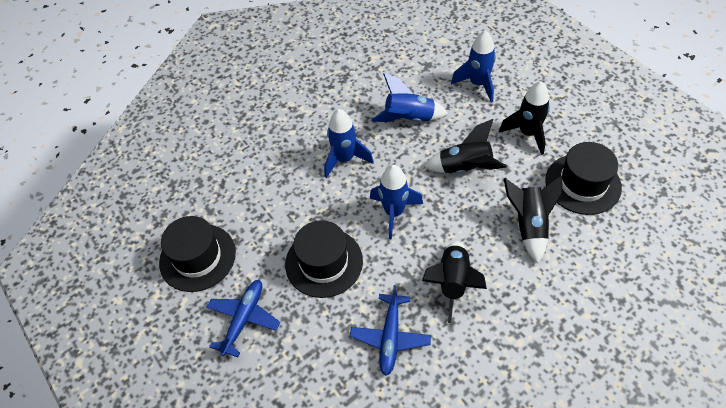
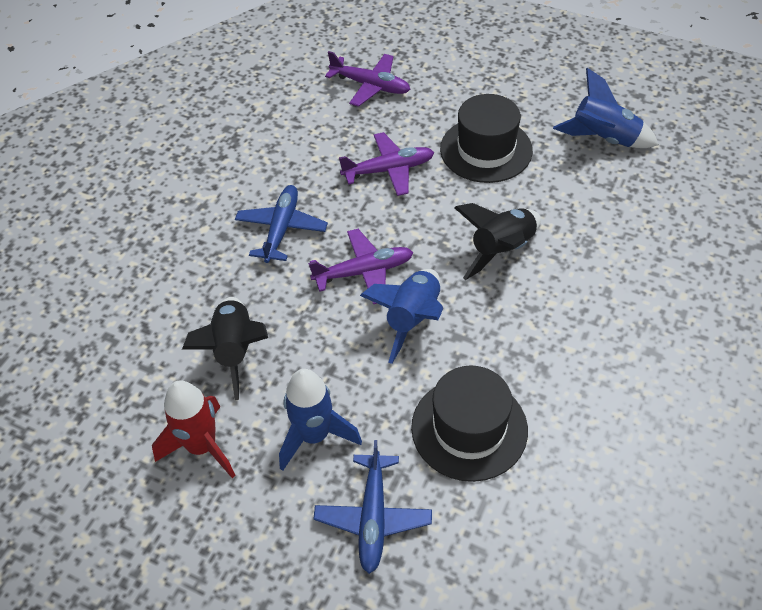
black hat: [159,216,236,292] [285,220,363,298] [545,142,622,215] = 3 -> [411,366,528,482] [440,94,533,183] = 2
black rocket: [422,241,487,323] [424,119,507,173] [499,81,550,155] [504,175,562,263] = 4 -> [182,297,268,400] [454,203,541,280] = 2
blue rocket: [324,109,374,178] [370,165,423,239] [371,73,448,122] [451,30,496,103] = 4 -> [279,369,362,471] [360,269,443,364] [553,68,659,148] = 3
purple plane: none = 0 -> [308,229,413,304] [325,51,410,107] [339,132,434,196] = 3
red rocket: none = 0 -> [152,381,236,478] = 1

